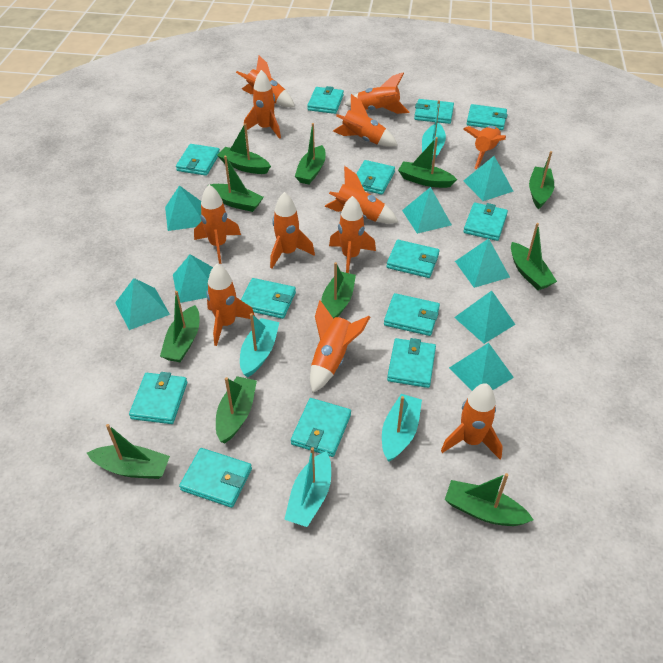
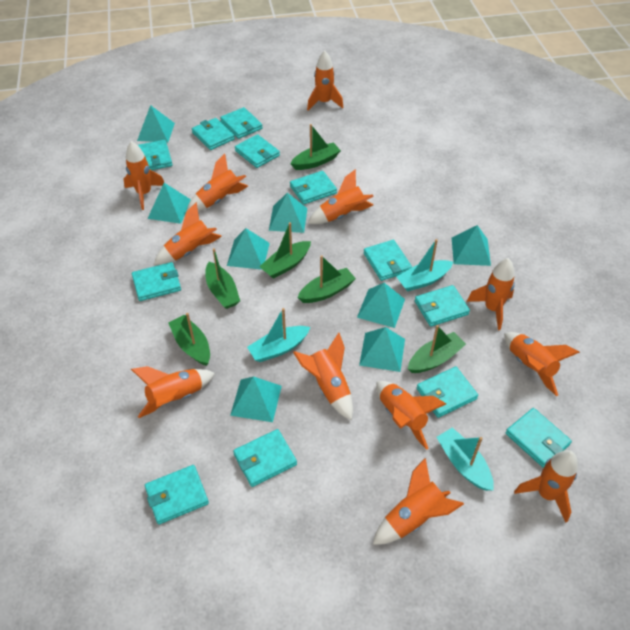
green boat: [87,424,170,479] [160,291,199,362] [210,156,264,212] [216,376,257,443] [217,123,271,174] [295,123,326,185] [321,262,356,319] [398,137,457,188] [444,473,533,526] [511,223,557,290] [529,151,554,209] = 11 -> [168,313,210,366] [205,248,240,309] [259,222,311,279] [290,124,341,170] [297,255,356,303] [408,325,466,373] = 6
turquoise boat: [240,313,279,377] [284,447,331,527] [382,394,422,462] [422,100,446,160] = 4 -> [247,308,310,362] [396,239,453,292] [437,428,494,491] = 3
turquoise wallet: [129,372,187,424] [176,144,220,176] [179,448,252,508] [241,278,296,319] [291,398,351,457] [307,86,344,114] [356,160,395,195] [384,293,440,336] [387,240,439,278] [387,338,436,388] [414,99,454,124] [463,202,508,241] [467,104,508,130] = 13 -> [132,262,181,301] [138,140,173,170] [145,465,209,525] [192,118,235,150] [220,107,263,139] [233,429,297,487] [235,134,280,168] [290,171,337,205] [364,240,412,281] [414,285,470,327] [417,367,478,418] [505,408,572,468] = 12

